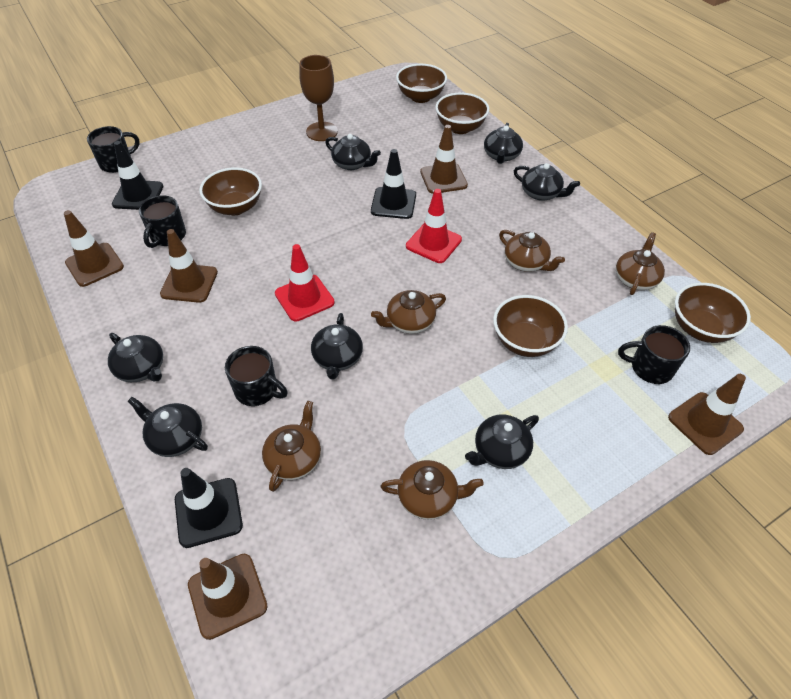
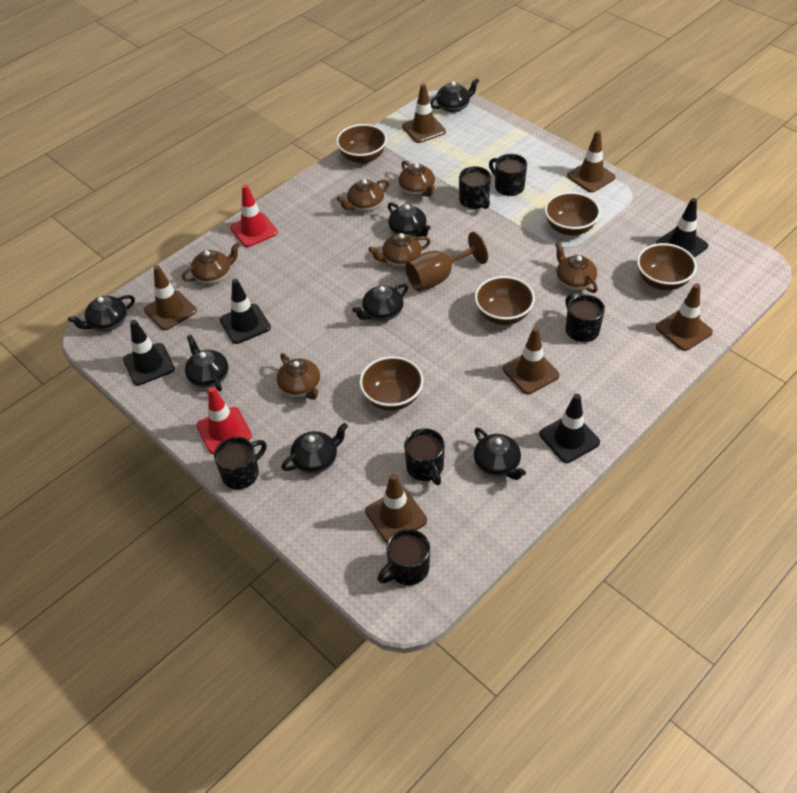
black mug: [87,126,140,173] [139,195,186,248] [225,346,288,406] [618,325,690,384] = 4 -> [214,437,267,489] [378,529,430,585] [404,428,445,485] [459,166,491,209] [489,154,527,196] [565,294,605,342] = 6
black traffic cone: [112,141,163,210] [175,468,243,548] [371,149,416,219] = 3 -> [123,320,175,386] [220,279,271,344] [540,394,600,463] [656,198,708,258] = 4
brown teapot: [262,401,321,492] [371,290,446,334] [380,460,484,520] [499,230,565,272] [616,232,665,295] = 5 -> [182,243,240,284] [277,353,320,400] [337,179,389,212] [368,233,431,267] [398,160,435,197] [555,242,598,293] = 6
brown traffic cone: [64,210,124,287] [160,229,218,303] [188,554,268,640] [420,125,468,194] [668,374,746,455] = 5 -> [144,265,197,330] [365,474,427,543] [402,83,446,143] [503,327,560,394] [567,130,616,193] [656,284,713,351] = 6

